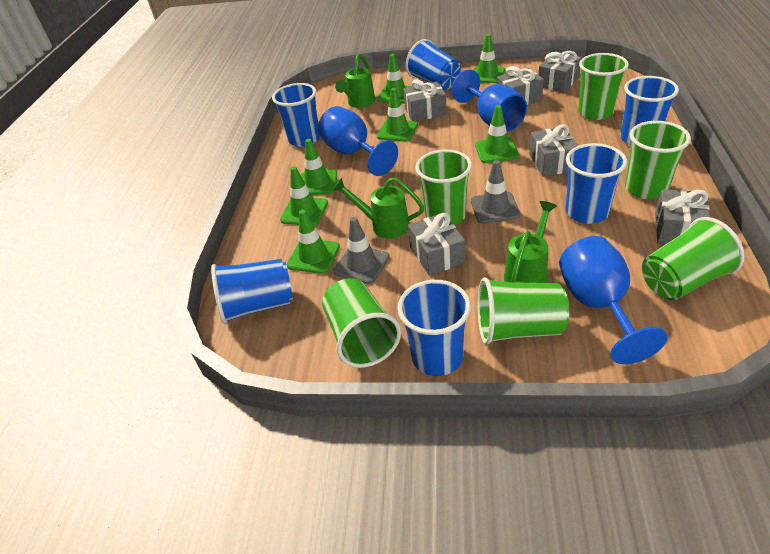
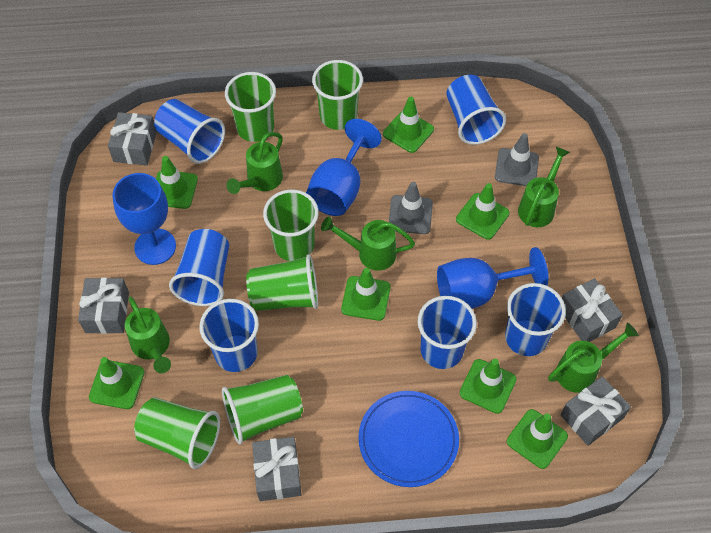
blue plate: none = 0 -> [358,391,459,487] = 1
green watering can: [332,178,424,239] [335,54,375,108] [504,201,557,283] = 3 -> [125,296,171,373] [226,132,283,194] [321,217,415,271] [518,147,570,227] [548,323,639,393] = 5
grey gift: [403,79,447,121] [408,213,465,276] [497,66,544,105] [529,124,578,176] [538,51,582,92] [655,189,710,244] = 6 -> [78,278,129,334] [108,112,157,165] [252,437,302,501] [560,376,631,446] [562,278,623,342] = 5

